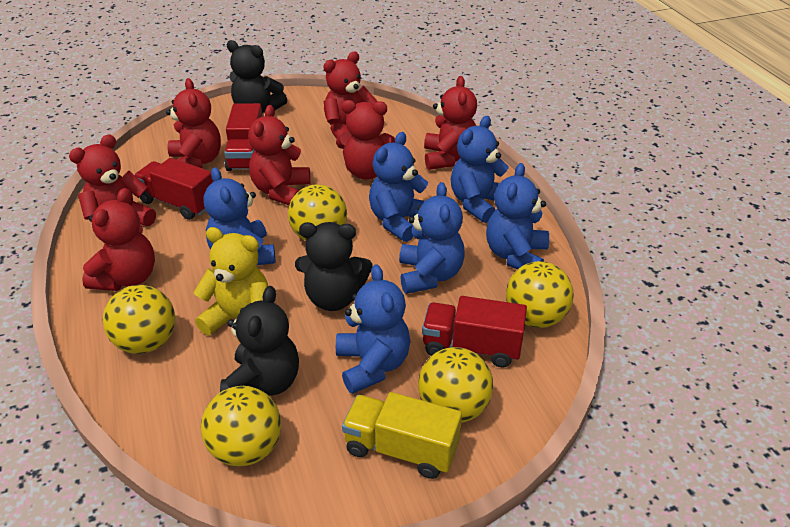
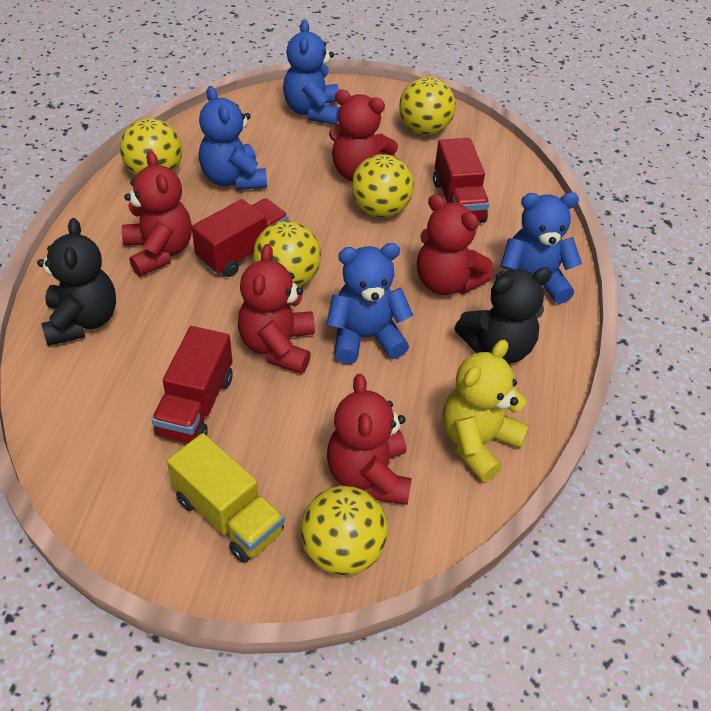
black teddy bear: [220,286,299,396] [227,40,287,113] [295,222,373,311] = 3 -> [37,218,116,346] [454,267,552,363] = 2
blue teddy bear: [203,167,276,265] [336,264,410,394] [369,132,428,242] [399,182,465,294] [451,116,509,223] [486,163,549,269] = 6 -> [199,86,267,190] [283,20,340,125] [326,243,413,364] [500,192,582,304] = 4
red teddy bear: [69,134,156,226] [82,188,155,291] [166,78,221,168] [248,105,310,205] [324,52,377,139] [336,100,395,179] [424,76,477,170] = 7 -> [122,151,192,276] [238,244,315,374] [327,374,412,505] [329,89,398,181] [417,194,492,295] = 5

